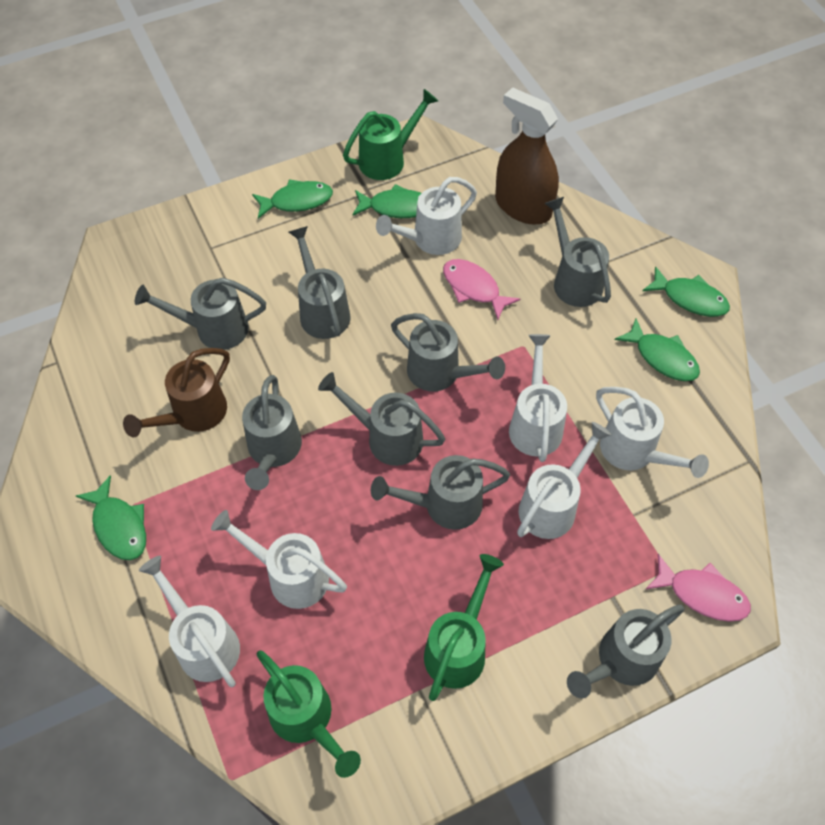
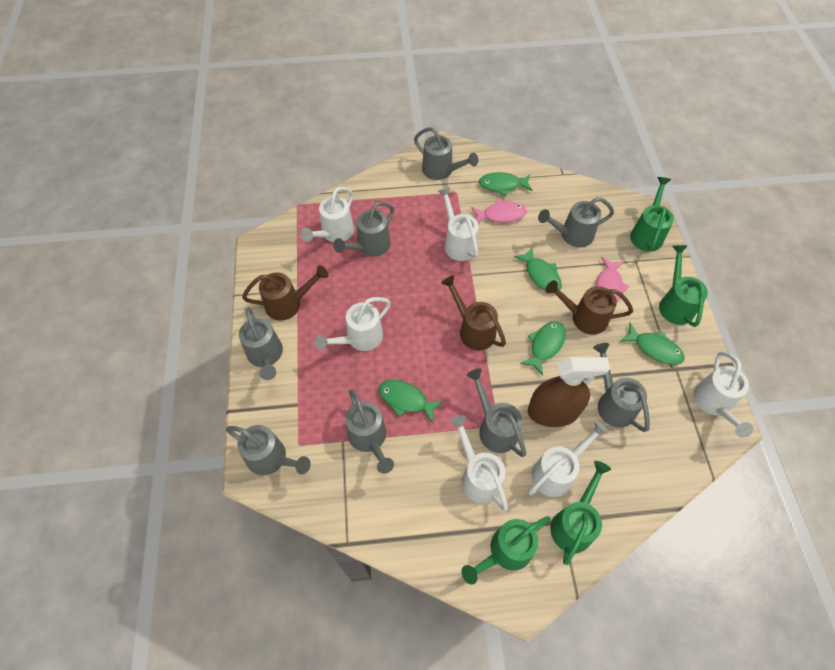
brown watering can: [123,348,230,437] = 1 -> [242,265,329,321] [441,275,506,350] [546,280,633,335] = 3
green watering can: [257,651,361,778] [343,89,438,180] [424,554,504,701] = 3 -> [461,516,551,585] [550,461,611,565] [630,177,674,252] [659,245,708,327] = 4

